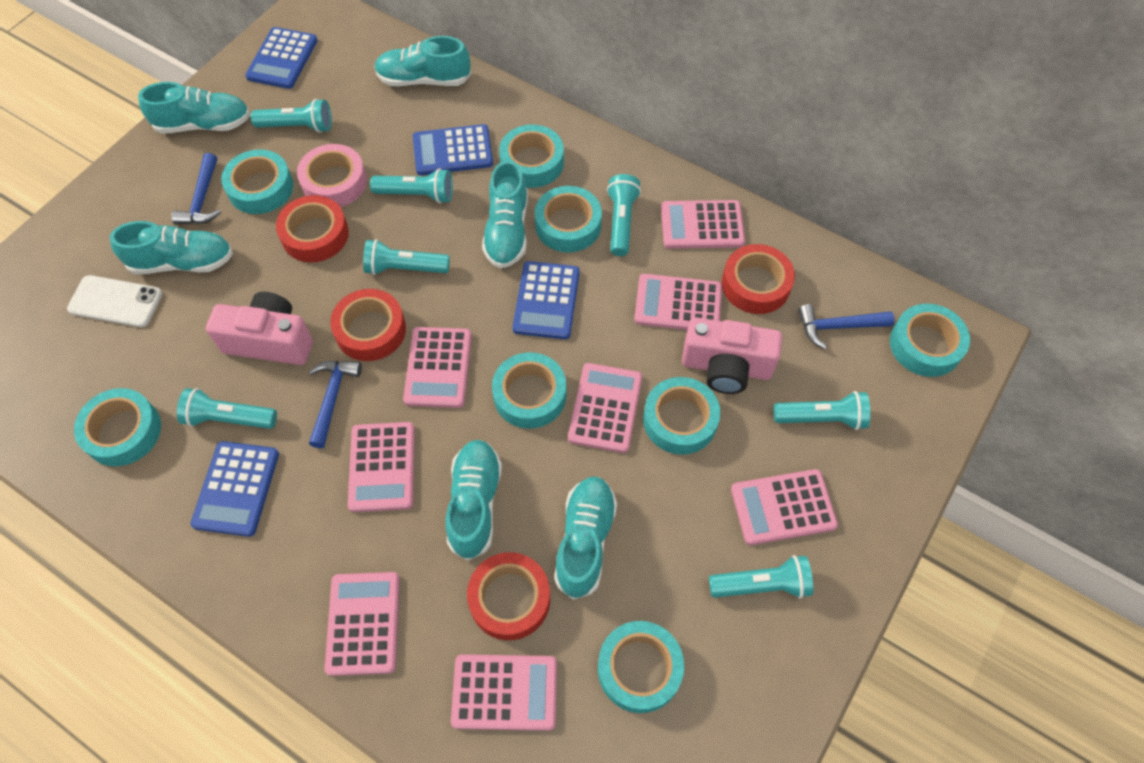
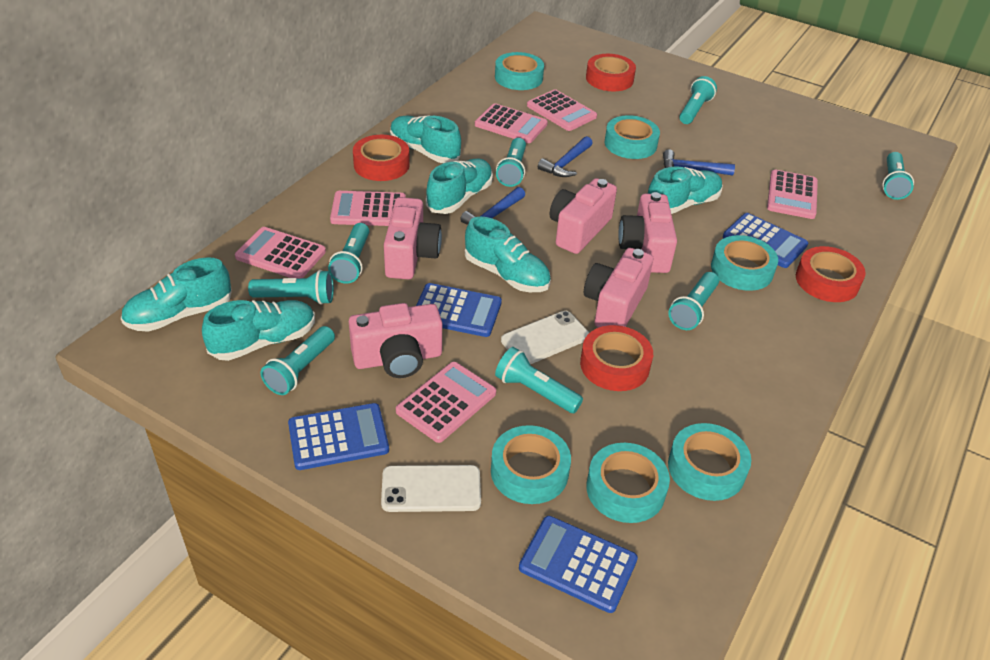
pink calculator: [325,572,400,676] [348,422,415,512] [403,327,472,408] [451,654,557,731] [568,363,642,453] [634,274,722,330] [661,200,745,249] [731,469,838,545] = 8 -> [235,227,326,278] [330,191,406,226] [396,362,496,443] [475,103,548,143] [527,89,597,131] [767,170,818,219] = 6
pink camera: [206,292,313,365] [682,317,782,394] = 2 -> [349,303,442,378] [384,197,442,279] [550,178,617,254] [584,248,653,328] [618,192,677,273] = 5
pink tape: [297,144,367,207] = 1 -> none = 0
turquoise flashlight: [177,388,277,429] [250,99,332,133] [363,239,450,275] [370,169,453,203] [607,174,641,256] [709,555,813,599] [774,391,870,430] = 7 -> [248,270,334,305] [261,326,335,395] [328,223,369,284] [495,347,583,413] [496,138,526,187] [668,272,719,330] [680,76,717,124] [882,152,914,200] = 8
turquoise tape: [74,388,161,466] [221,149,293,214] [492,352,567,429] [499,125,564,188] [535,186,602,252] [598,621,684,713] [643,377,720,455] [890,303,970,377] = 8 -> [491,425,571,504] [495,52,544,90] [586,443,670,523] [605,115,660,159] [668,423,751,501] [711,235,778,291] = 6
white phone: [67,275,162,327] = 1 -> [381,465,481,512] [501,311,589,364] = 2

